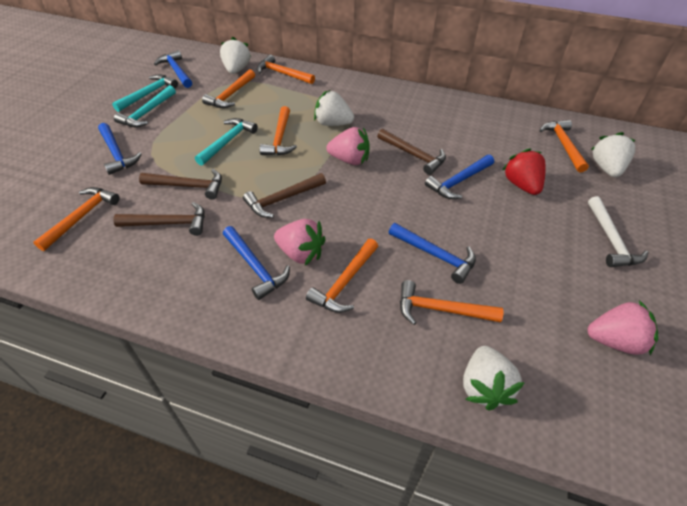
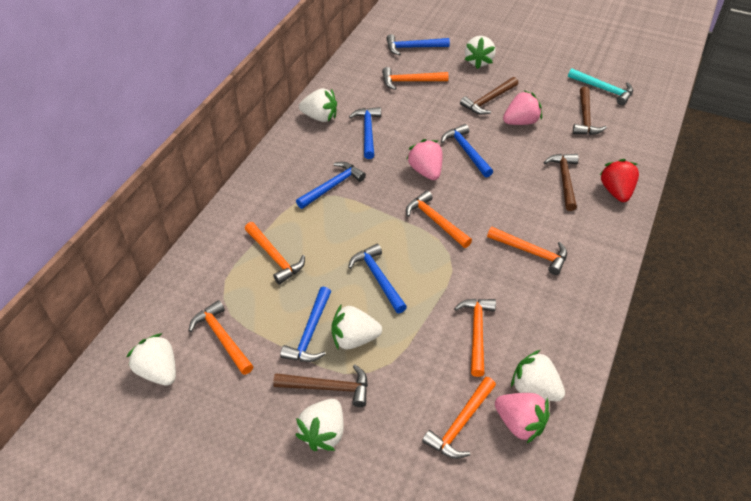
blue hammer: [98,123,141,175] [154,50,192,88] [223,226,290,300] [389,223,476,284] [425,155,494,199] = 5 -> [280,287,331,362] [296,162,366,209] [348,244,407,313] [349,107,381,159] [386,34,450,55] [441,124,493,178] = 6
turquoise hammer: [112,74,178,112] [114,85,176,127] [195,118,258,166] = 3 -> [568,68,633,105] = 1
white hammer: [588,196,648,267] = 1 -> none = 0
white strawberry: [220,37,251,74] [314,90,354,126] [463,346,525,411] [591,132,636,177] = 4 -> [126,333,176,386] [296,399,344,451] [299,88,337,122] [331,305,382,349] [465,36,496,69] [511,350,565,401] = 6

